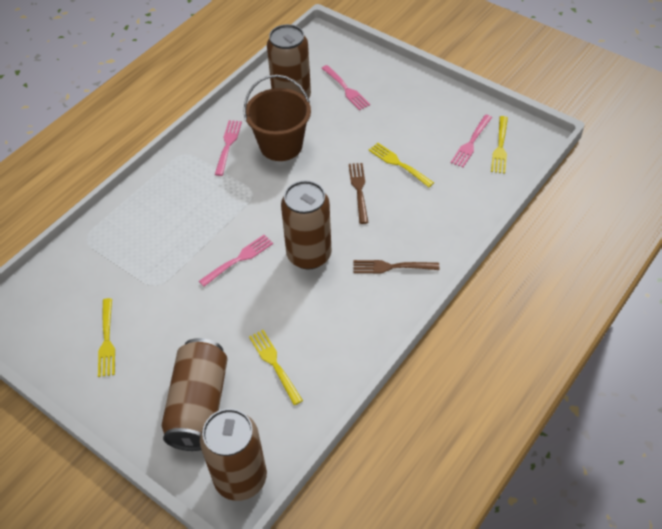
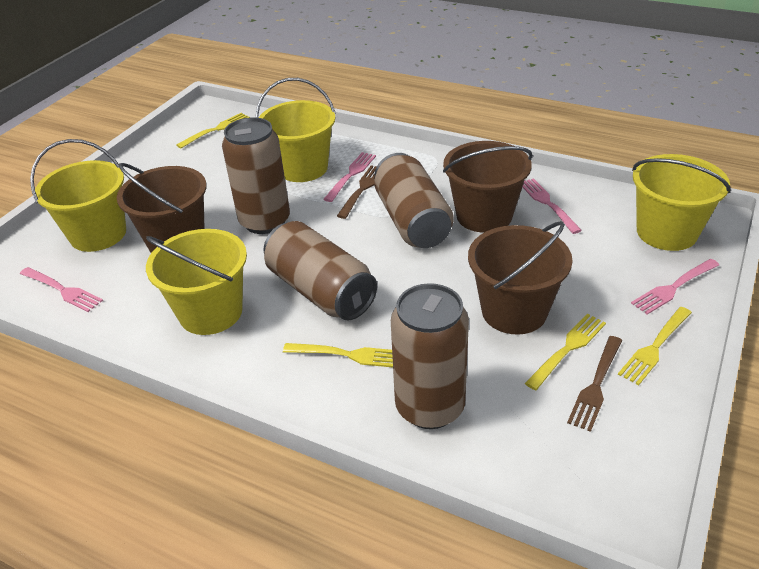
brown bucket: [244,75,311,161] = 1 -> [117,163,207,253] [443,141,533,233] [468,221,572,335] = 3
yellow bucket: none = 0 -> [30,139,126,252] [146,229,247,335] [255,78,336,182] [632,154,731,251] = 4

